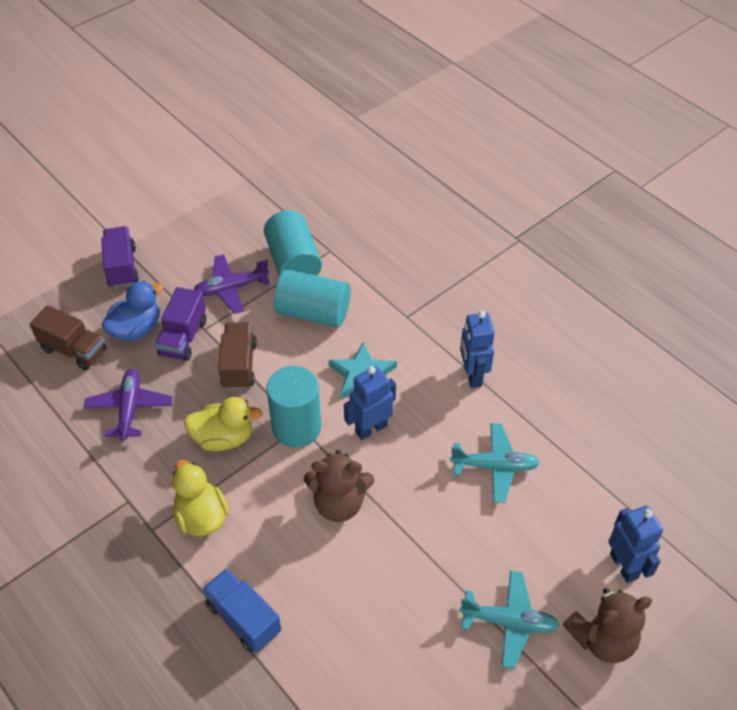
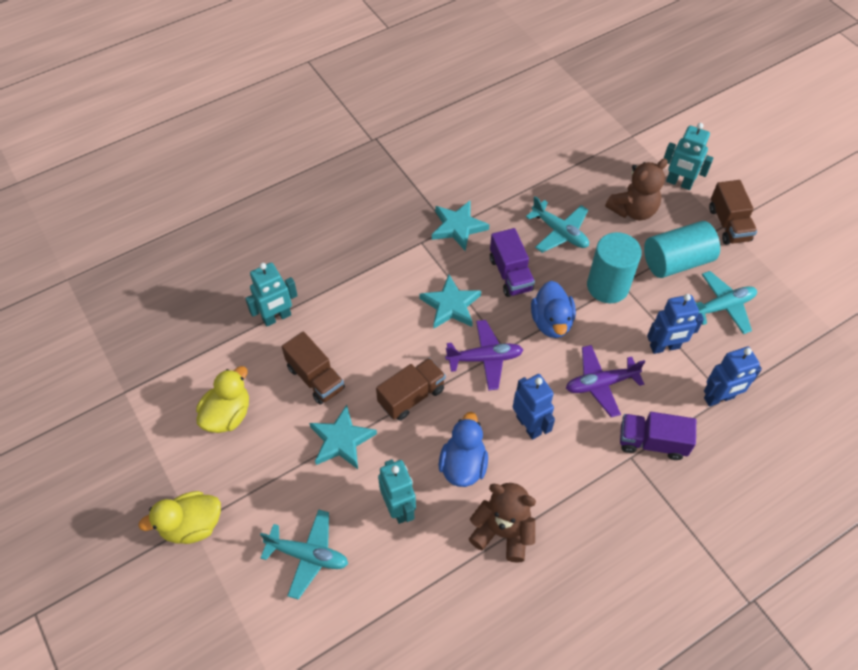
blue duck: [102,281,163,341] = 1 -> [439,412,488,487] [531,281,576,338] = 2
blue truck: [202,568,281,653] = 1 -> none = 0
brown truck: [30,305,106,370] [218,322,257,390] = 2 -> [282,331,345,405] [376,358,446,421] [709,180,757,245] = 3
turquoise cylinder: [264,210,322,277] [266,366,321,448] [274,269,350,328] = 3 -> [587,232,642,303] [644,221,720,278] = 2
turquoise plane: [450,423,540,503] [459,571,559,669] = 2 -> [260,509,348,600] [526,196,589,253] [695,271,757,334] = 3
turquoise robot: none = 0 -> [245,263,298,327] [378,459,416,524] [663,123,713,190] = 3
turquoise star: [329,342,397,399] = 1 -> [309,405,377,469] [419,275,481,329] [432,201,490,251] = 3

